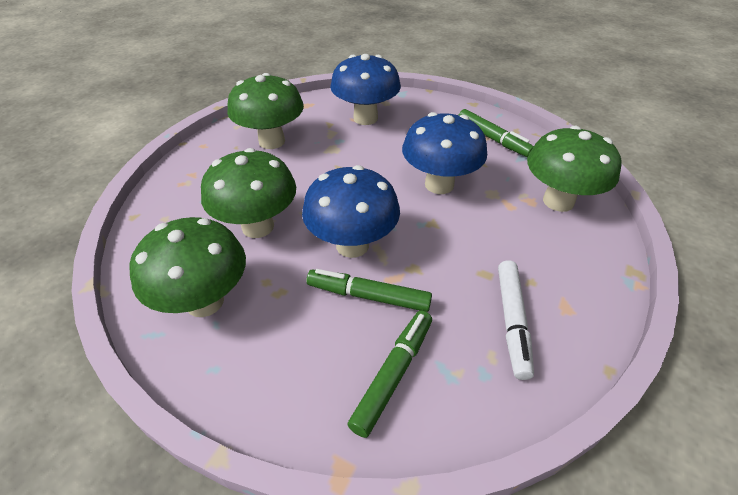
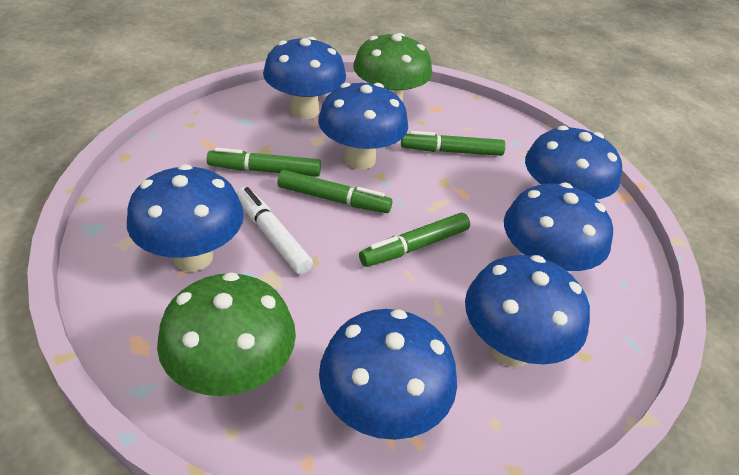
blue mushroom: [302,165,400,258] [330,54,401,125] [402,112,487,194] = 3 -> [127,164,244,272] [263,37,346,119] [318,83,408,169] [319,309,457,440] [465,255,590,367] [504,183,613,271] [525,126,622,199] = 7
green marker: [307,269,432,312] [347,311,432,438] [459,109,534,157] = 3 -> [207,148,321,177] [277,170,393,213] [359,213,470,267] [401,131,506,156] = 4
green mushroom: [130,217,246,317] [201,148,296,238] [227,73,304,149] [527,126,622,212] = 4 -> [157,272,296,396] [353,33,432,102] = 2

